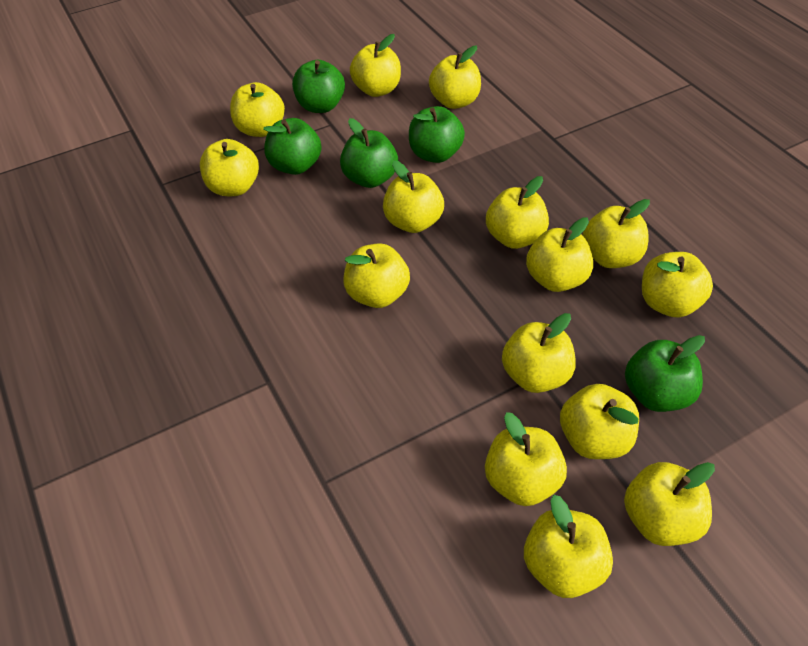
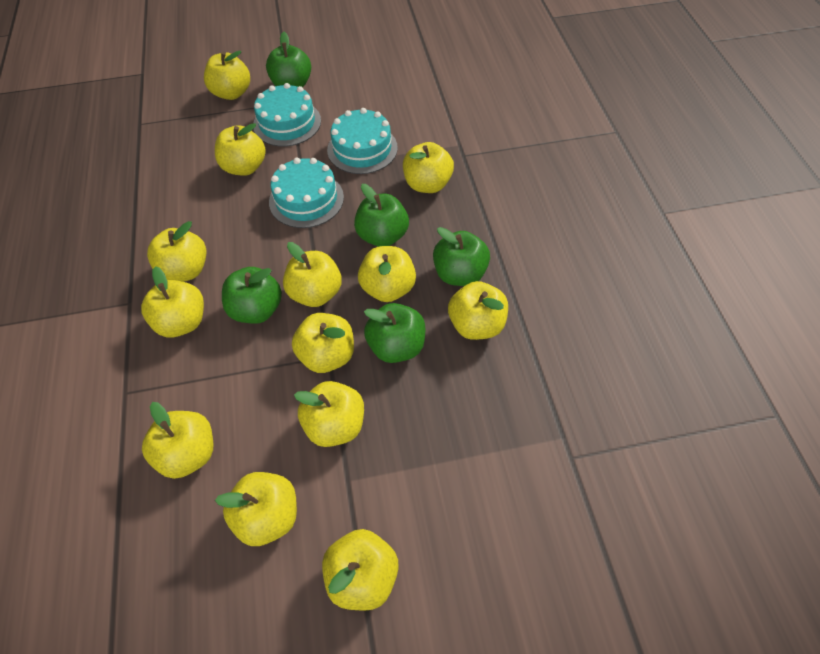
turquoise cake: none = 0 -> [253,83,321,147] [269,158,344,228] [327,108,398,174] = 3
yellow apple: [200,139,259,196] [230,82,285,137] [343,243,410,308] [350,34,401,97] [383,160,444,233] [429,46,481,109] [485,412,567,506] [486,176,549,249] [502,313,576,393] [524,495,613,598] [526,218,593,292] [560,384,639,459] [582,199,650,268] [624,462,715,546] [642,252,713,318] = 15 -> [141,266,204,337] [142,402,213,479] [147,221,207,282] [204,51,250,100] [215,123,266,176] [215,472,297,546] [283,242,342,307] [292,313,354,373] [294,381,364,447] [322,529,399,611] [358,246,416,302] [403,142,454,193] [448,281,508,340] = 13

